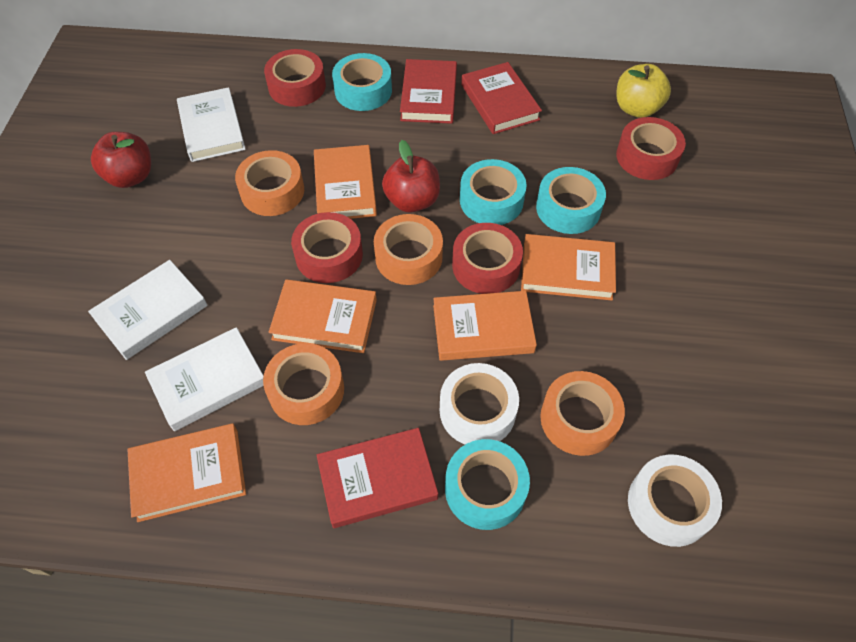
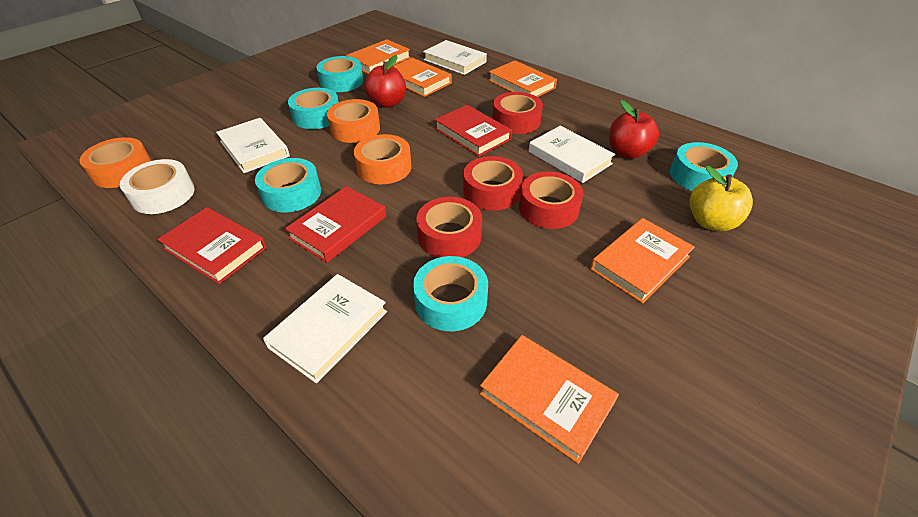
orange tape: [235,150,304,216] [263,343,344,425] [374,214,443,285] [540,371,625,456] = 4 -> [79,137,152,188] [327,99,380,143] [354,134,411,184] = 3
turquoise tape: [332,53,392,111] [445,439,530,530] [460,159,527,225] [536,167,606,234] = 4 -> [255,158,321,212] [288,88,339,129] [316,56,363,92] [413,256,488,331] [670,142,738,191] = 5
white book: [88,260,207,360] [145,327,264,431] [177,87,246,162] = 3 -> [216,118,290,173] [263,274,387,383] [423,40,487,75] [529,126,615,183] = 4
white tape: [440,363,519,445] [628,455,722,547] = 2 -> [120,159,195,214] = 1

